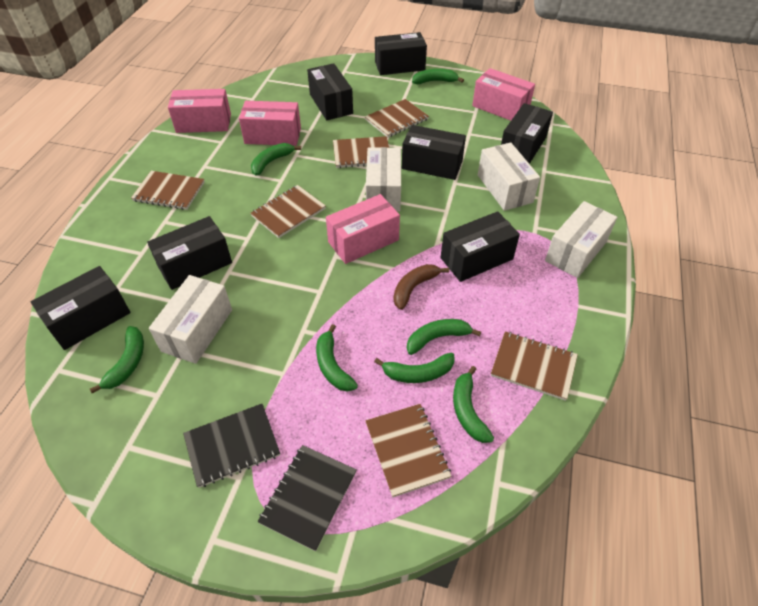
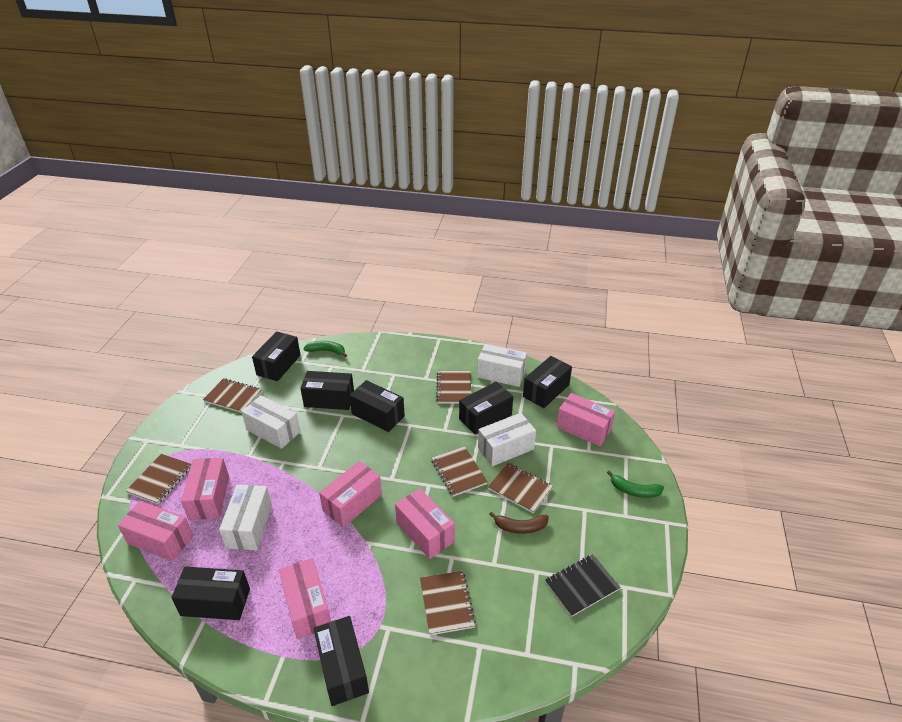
black notebook: [183,404,280,488] [258,445,357,552] = 2 -> [545,554,620,617] = 1
green banana: [90,326,144,394] [251,143,301,176] [316,324,358,392] [374,353,455,383] [407,319,481,355] [412,69,464,84] [453,366,494,443] = 7 -> [303,341,347,357] [607,470,664,498] = 2
pink box: [168,89,231,133] [239,101,301,146] [326,194,400,264] [472,68,535,121] = 4 -> [118,501,193,561] [181,458,229,520] [279,558,331,639] [319,461,382,528] [395,488,455,559] [556,393,615,446] = 6

